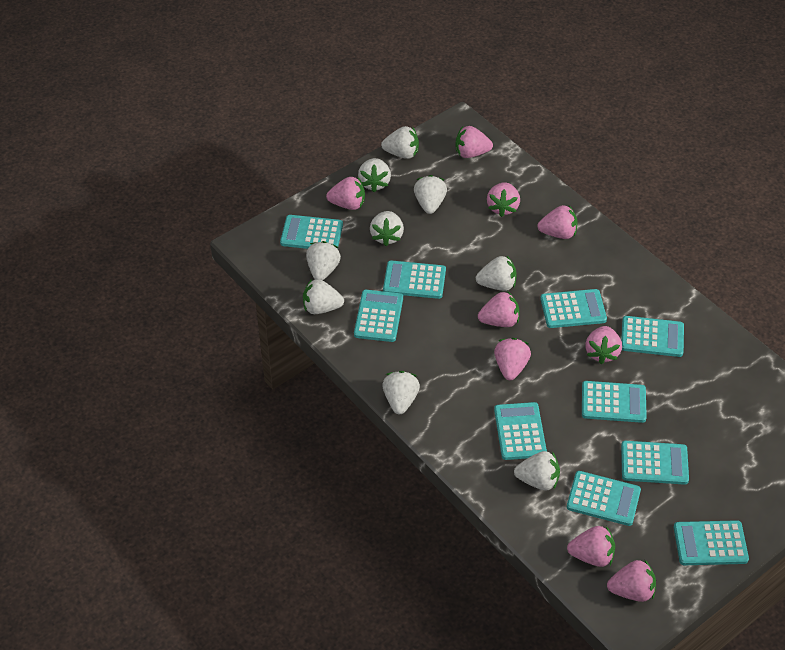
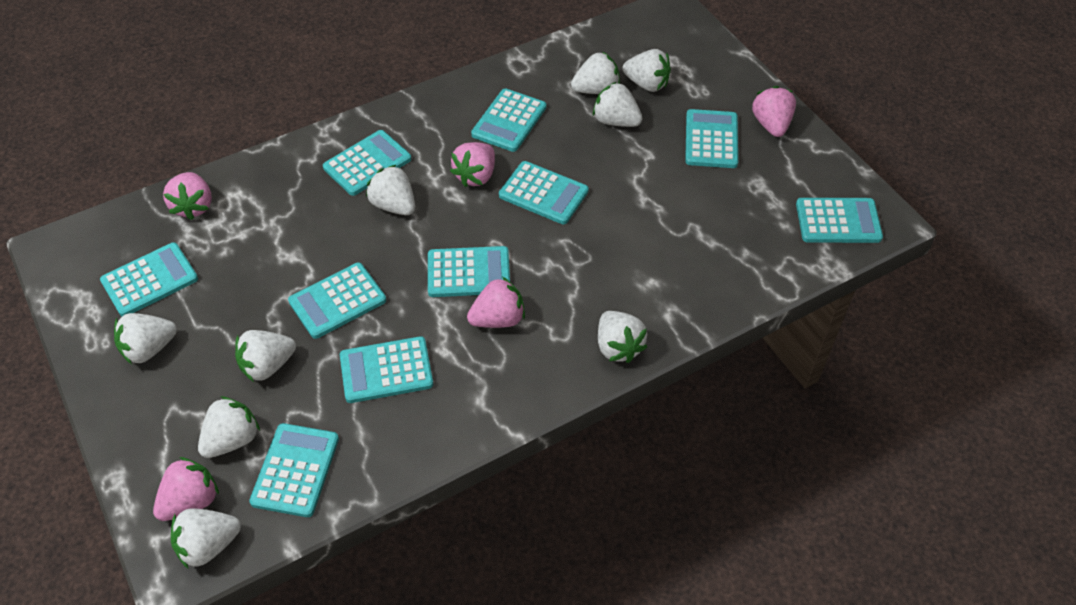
pink strawberry: [326,177,365,210] [455,126,493,158] [478,292,519,327] [487,182,520,217] [494,338,531,380] [537,205,578,239] [567,526,615,567] [585,326,622,364] [607,559,656,602] = 9 -> [153,457,219,521] [163,172,212,220] [450,142,495,187] [467,277,525,328] [752,86,796,137] = 5

